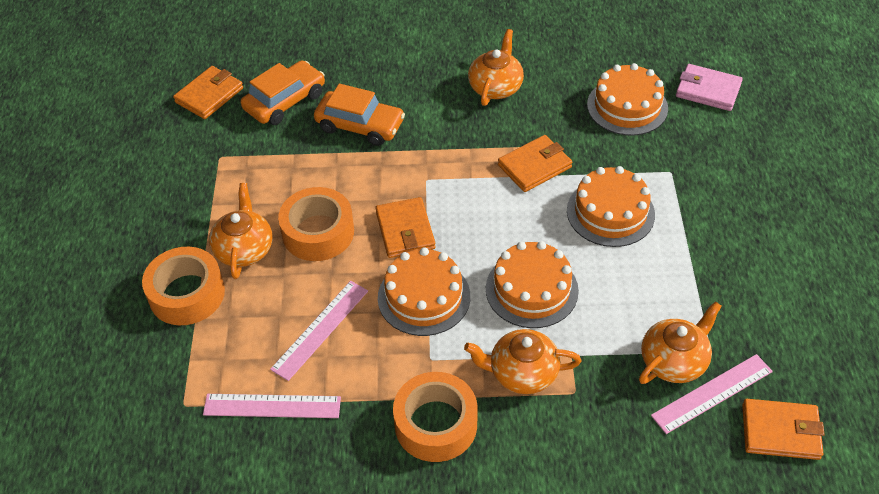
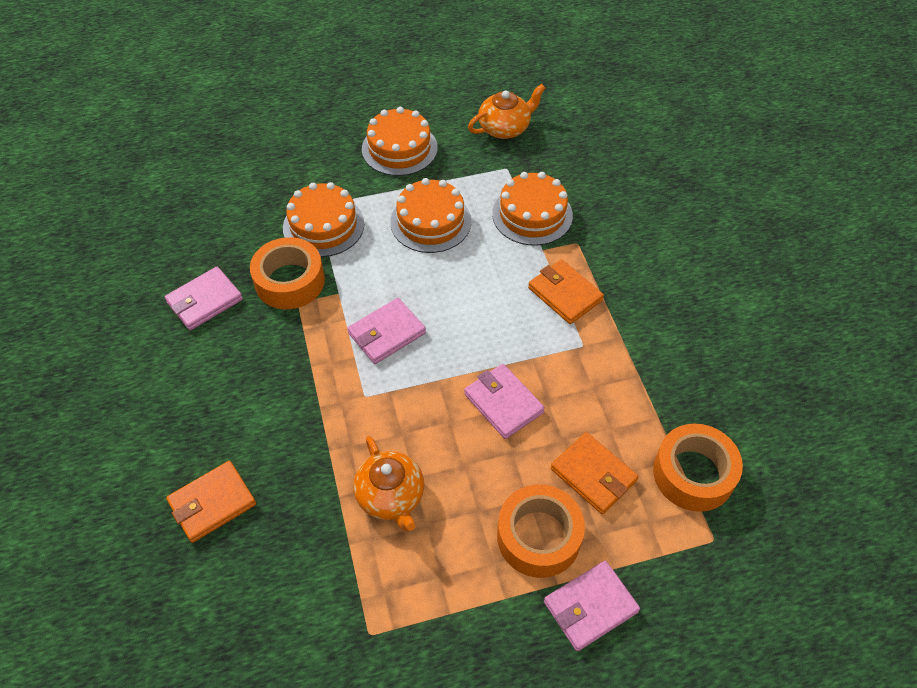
orange car: [241,60,325,125] [314,84,405,146] = 2 -> none = 0
orange teapot: [209,183,272,279] [464,329,582,394] [468,29,524,106] [639,301,722,384] = 4 -> [353,436,424,532] [468,84,546,139] = 2
orange wallet: [173,66,243,119] [375,197,436,258] [498,135,572,192] [742,399,825,460] = 4 -> [166,461,256,543] [528,259,604,324] [551,432,638,514] = 3
pink ruler: [203,394,341,418] [270,281,368,381] [651,354,773,434] = 3 -> none = 0
pink wallet: [676,64,743,111] = 1 -> [165,267,243,330] [347,298,426,364] [464,364,545,439] [544,561,640,651] = 4

